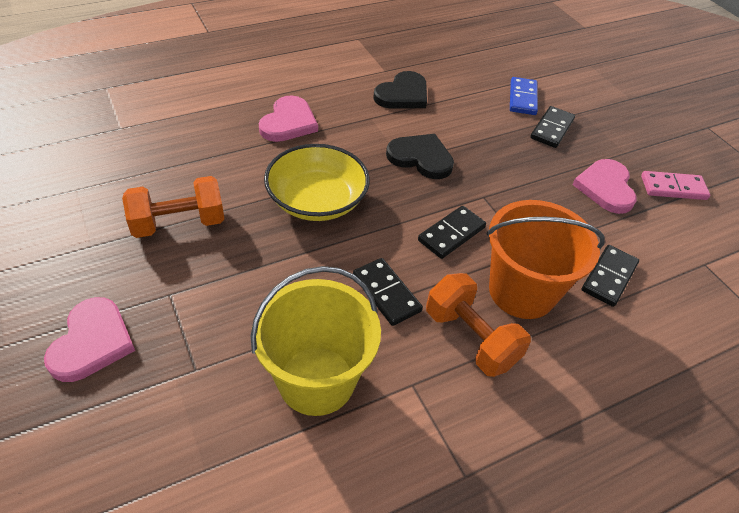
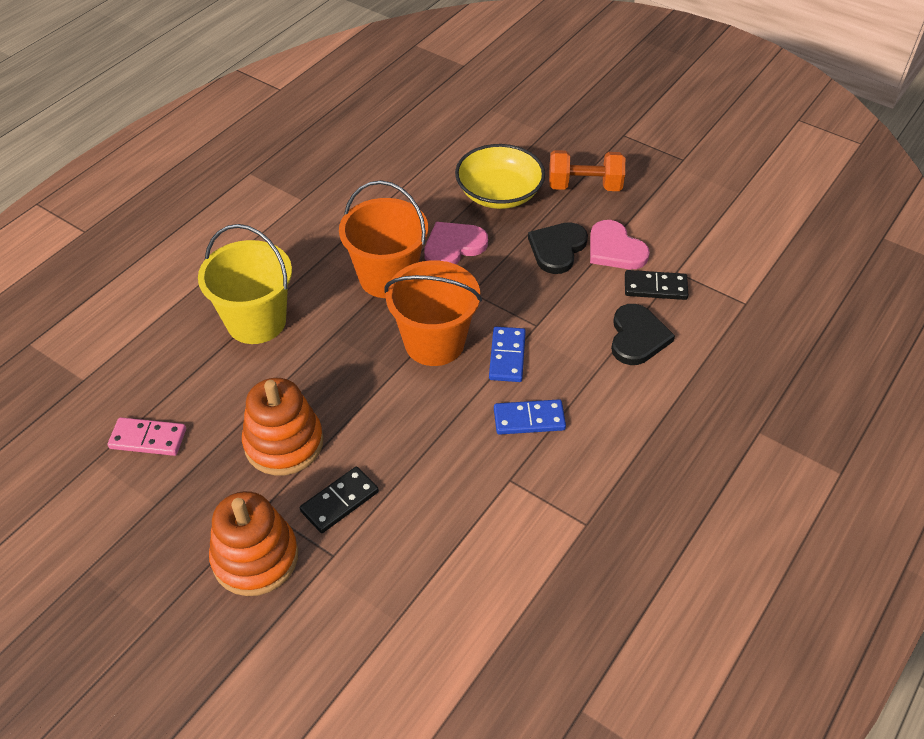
black domino: [353,258,423,326] [418,206,486,259] [530,106,575,148] [582,245,639,307] = 4 -> [300,467,379,533] [625,270,688,300] = 2
blue domino: [510,77,538,115] = 1 -> [489,327,526,382] [494,399,566,435] = 2
orange bucket: [487,200,605,319] = 1 -> [339,180,428,298] [385,260,482,366] = 2
orange dumbbell: [122,176,224,238] [426,273,531,377] = 2 -> [549,150,625,191] = 1
orange stacking toy: none = 0 -> [209,491,298,596] [242,378,324,475] = 2
pink heart: [44,297,135,382] [259,95,318,142] [572,159,637,214] = 3 -> [424,222,488,264] [590,220,650,269] = 2

